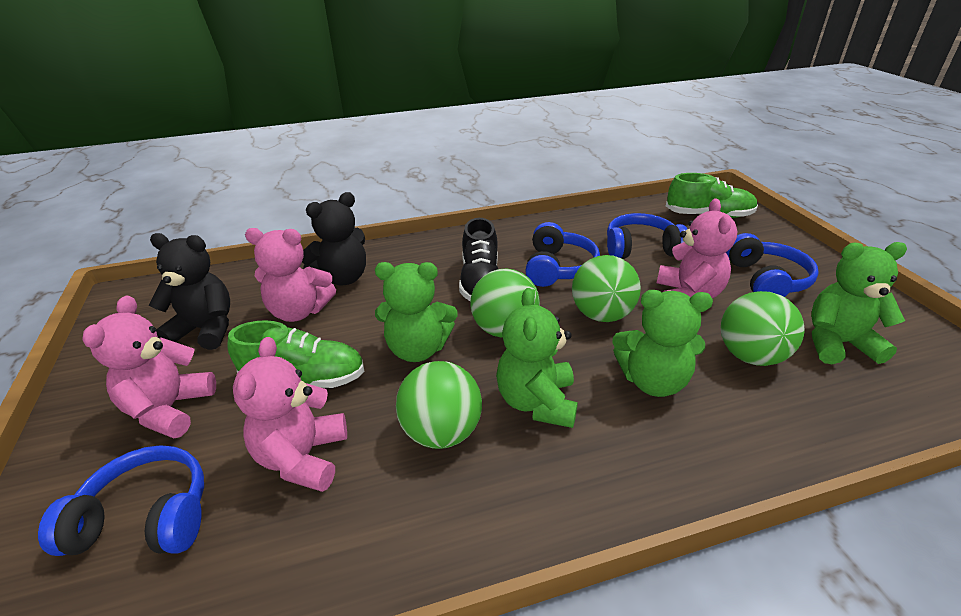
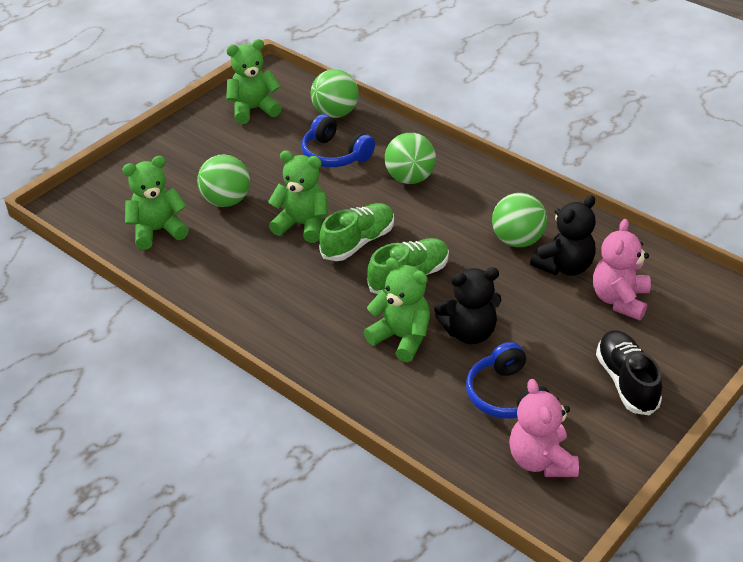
blue headphones: [38,445,204,556] [525,222,600,287] [607,213,687,259] [726,233,819,297] = 4 -> [302,114,375,167] [466,342,549,419] = 2
pink teddy bear: [83,296,216,439] [233,337,347,492] [245,228,336,322] [657,198,737,298] = 4 -> [509,379,579,477] [593,219,651,320] = 2

